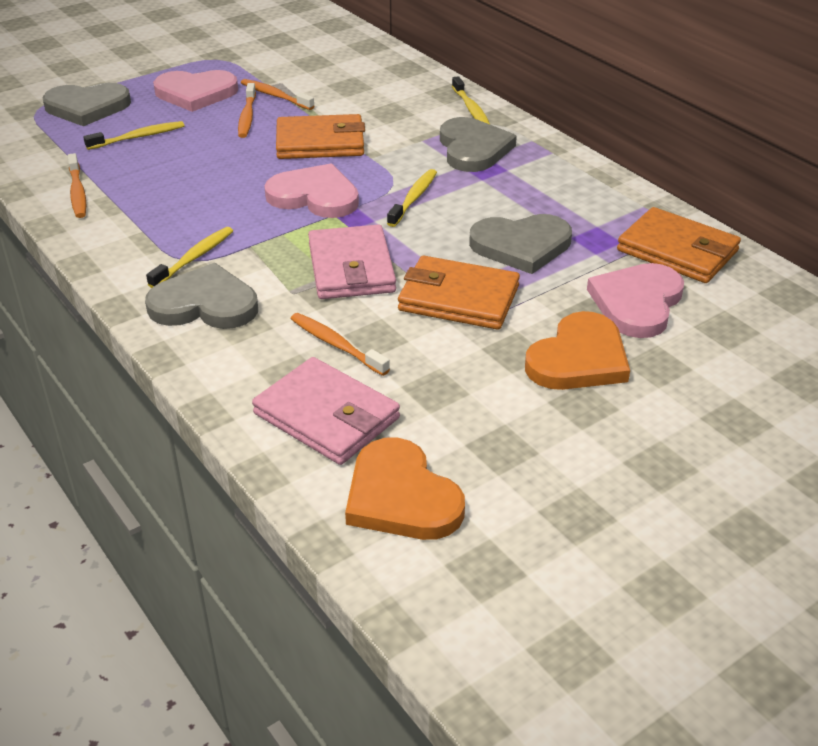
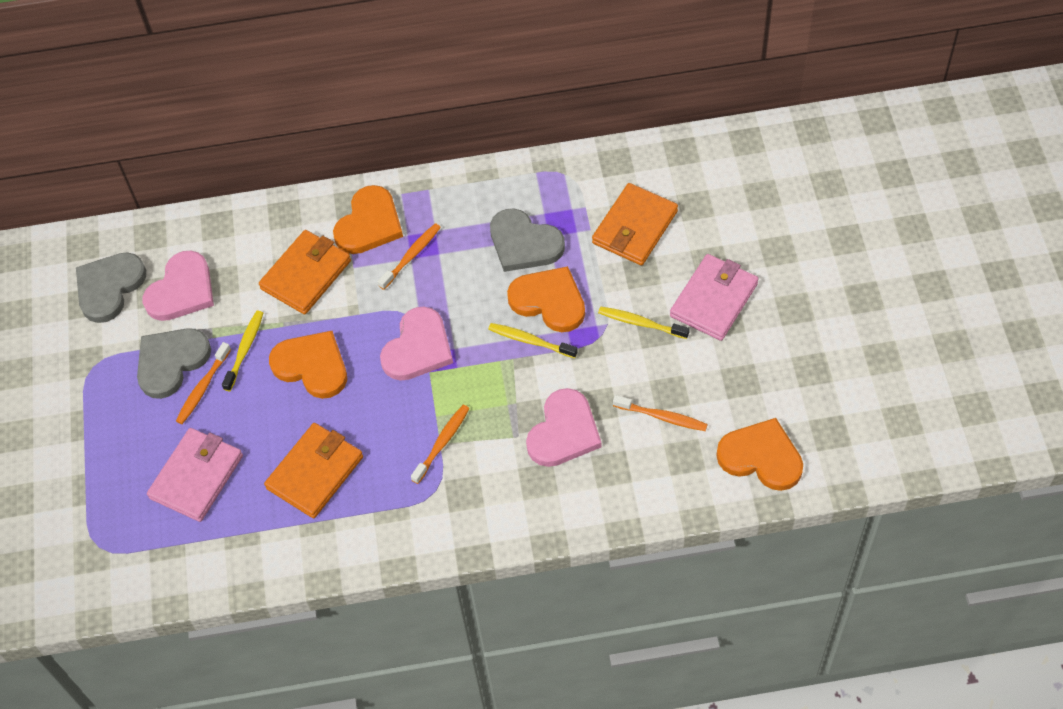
grey heart: [42,83,131,126] [145,263,258,329] [440,117,517,172] [469,214,572,274] = 4 -> [76,252,146,323] [137,328,211,399] [490,208,565,272] = 3
orange heart: [345,437,465,540] [525,311,630,390] = 2 -> [269,331,347,399] [333,185,403,254] [507,266,585,332] [716,418,803,491] = 4
yellow toothbrush: [83,121,185,150] [146,227,233,288] [387,169,437,227] [452,76,490,124] = 4 -> [222,311,263,391] [488,323,578,358] [598,307,690,339] = 3

